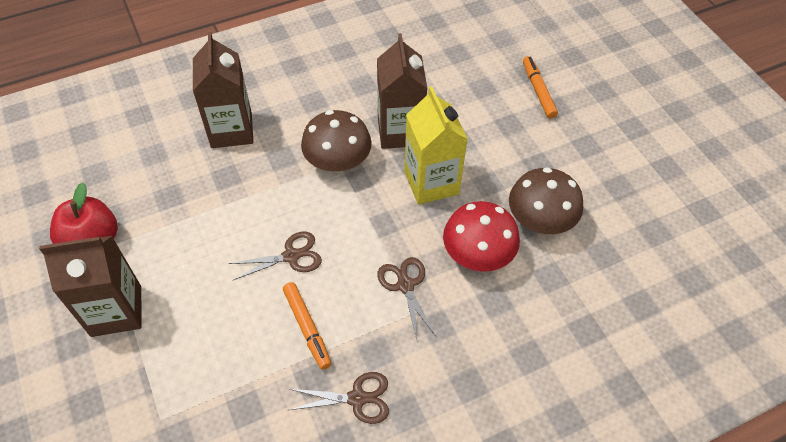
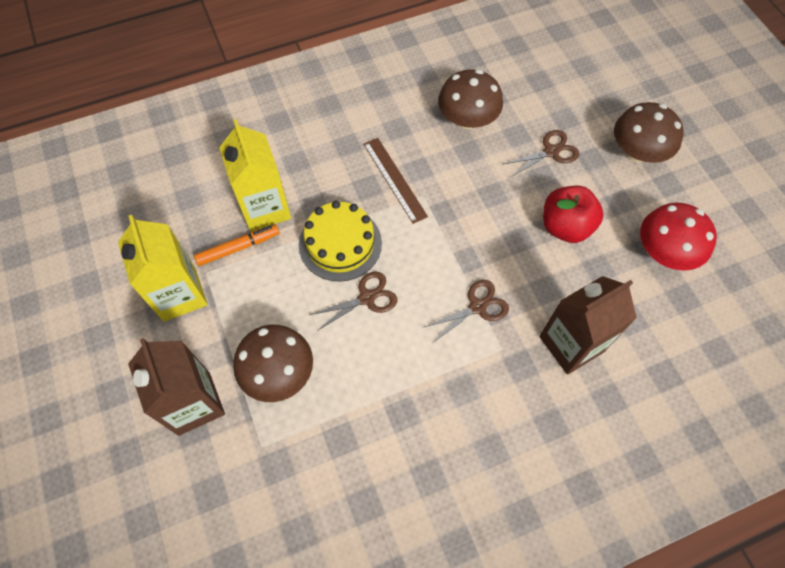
brown carton: [39,236,141,337] [193,32,253,148] [377,33,427,149] = 3 -> [128,338,225,436] [539,276,637,375] = 2
brown mushroom: [301,110,372,172] [509,167,583,234] = 2 -> [233,325,313,402] [438,69,503,129] [614,102,684,163] = 3
brown ruler: none = 0 -> [364,138,428,224] = 1
orange marker: [283,282,331,370] [523,56,558,119] = 2 -> [194,225,280,266] = 1
yellow cake: none = 0 -> [299,201,382,282] = 1
yellow carton: [404,86,468,205] = 1 -> [118,215,207,322] [219,119,291,231] = 2

